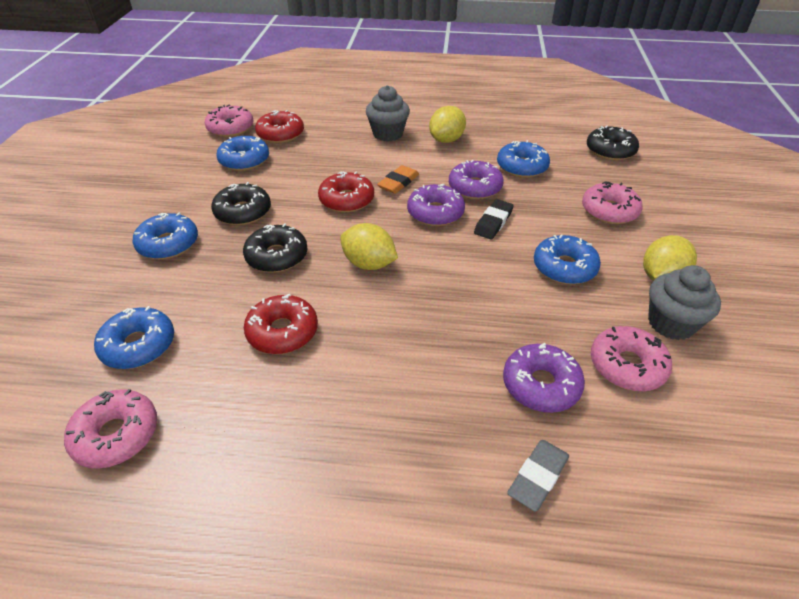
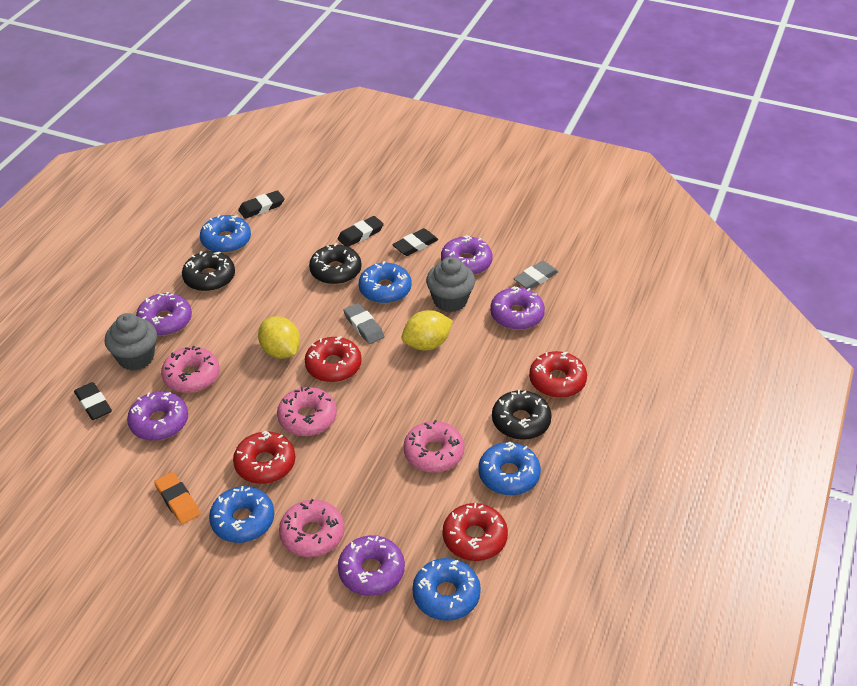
black eraser: [474,199,514,239] = 1 -> [74,382,112,420] [238,190,285,219] [338,216,384,247] [392,228,438,256] = 4
grey eraser: [507,440,569,512] = 1 -> [344,303,384,344] [513,261,558,290] = 2
purple donut: [407,184,465,226] [449,160,504,199] [503,342,585,413] = 3 -> [127,391,188,441] [136,292,192,336] [338,535,405,596] [441,235,493,275] [490,286,545,330] = 5
red donut: [244,294,318,354] [255,110,304,143] [318,171,374,213] = 3 -> [233,431,295,484] [305,336,362,382] [443,503,508,561] [529,351,587,398] = 4
yellow lemon: [340,223,398,270] [429,106,466,143] [643,235,697,281] = 3 -> [258,316,300,359] [402,310,453,350] = 2

